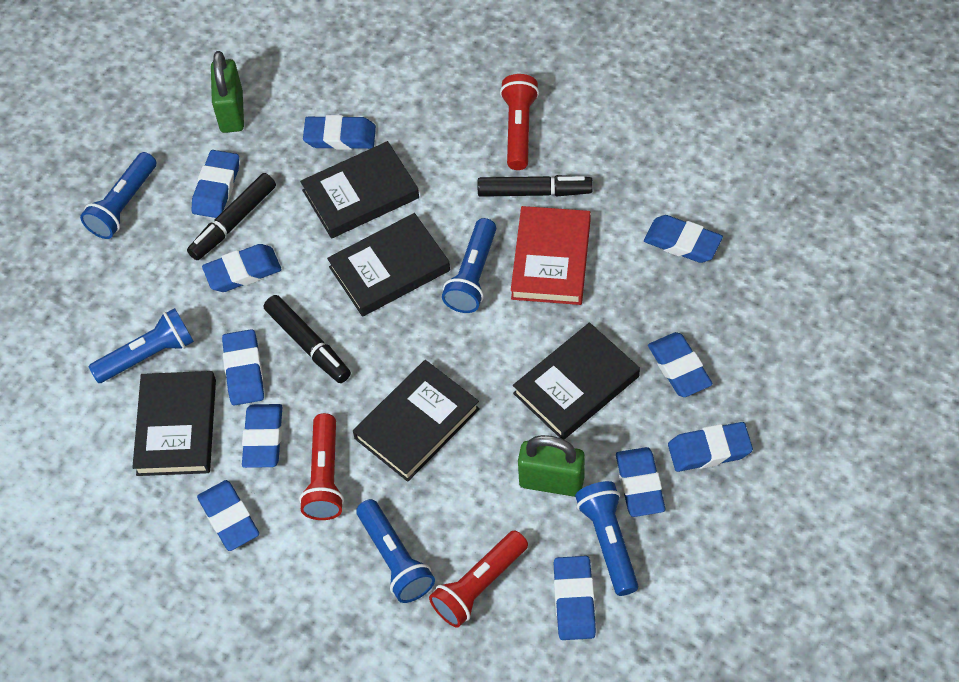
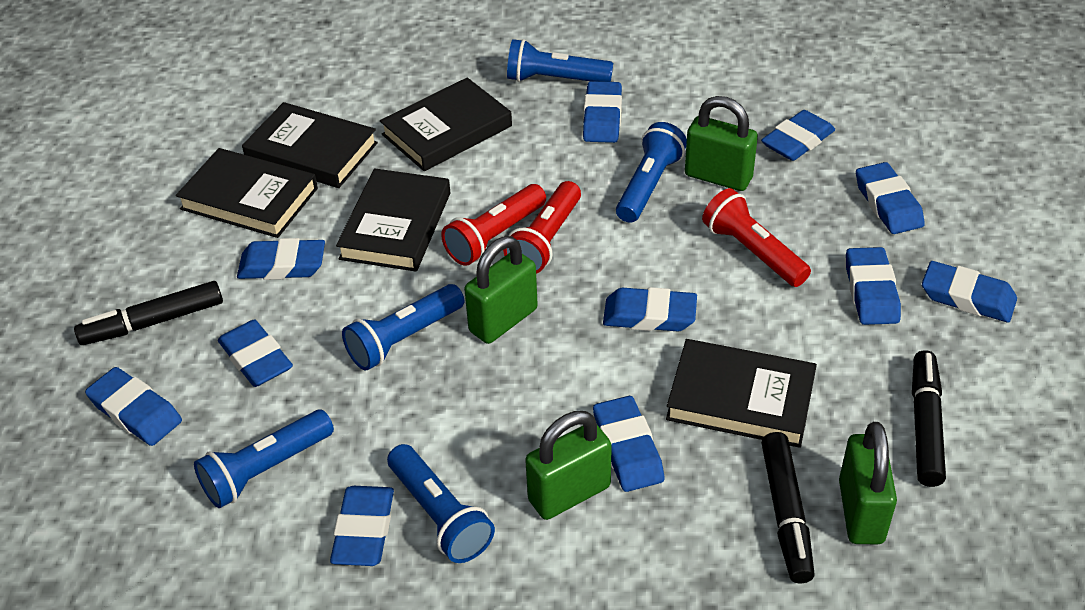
green padlock: [211,51,244,133] [518,435,585,497] = 2 -> [464,236,538,344] [525,411,612,520] [685,96,758,191] [839,422,897,544] = 4
red book: [511,206,591,305] = 1 -> none = 0

